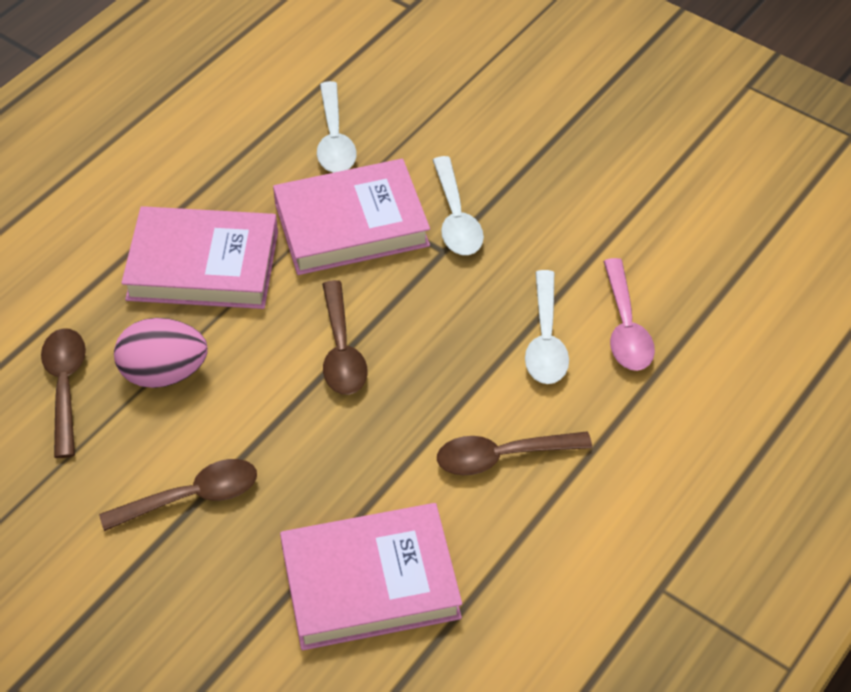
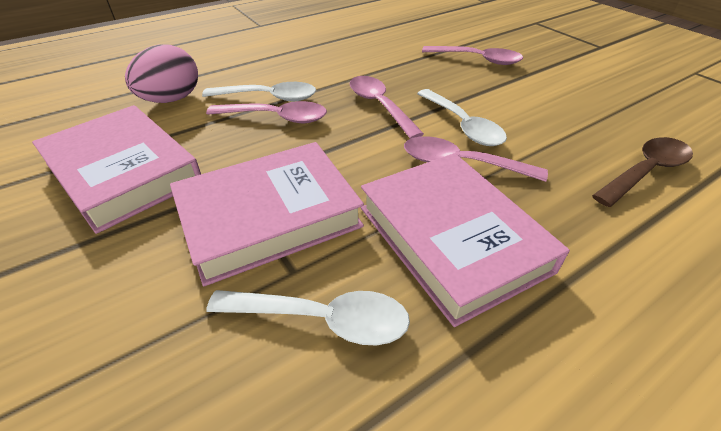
brown spoon: [41,328,86,458] [99,459,257,531] [322,280,367,395] [437,432,592,475] = 4 -> [592,137,693,207] = 1
pink spoon: [603,258,655,371] = 1 -> [206,101,327,123] [349,76,424,139] [404,136,548,182] [422,46,523,65] = 4

